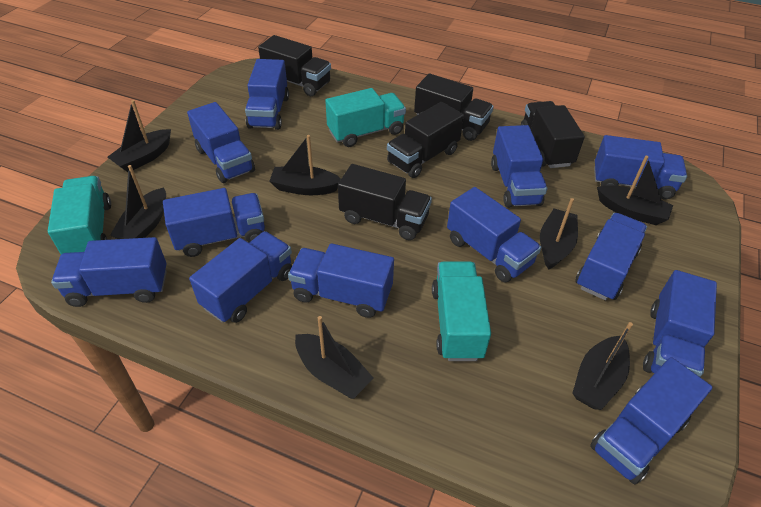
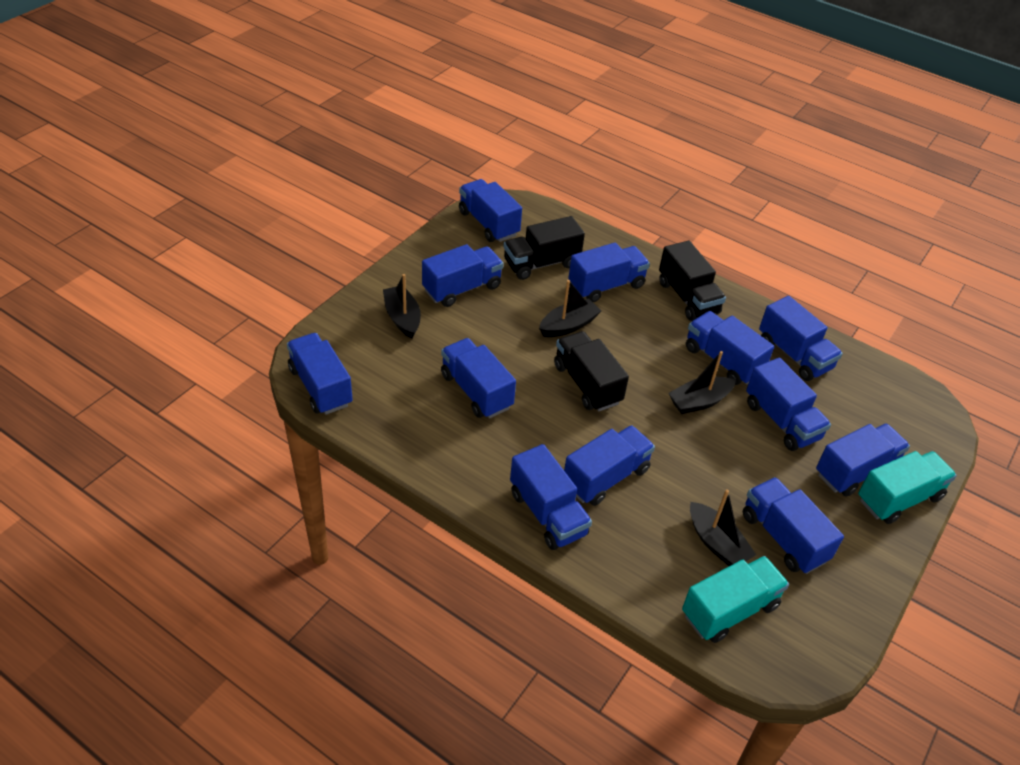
black boat: [107,100,171,172] [110,165,166,239] [269,135,341,195] [295,316,374,399] [540,198,578,270] [573,322,633,410] [597,156,673,225] = 7 -> [383,274,421,339] [539,280,601,337] [668,351,736,414] [690,490,756,566] = 4
black truck: [258,35,331,96] [338,164,432,240] [387,102,464,178] [414,74,494,141] [521,101,585,168] = 5 -> [503,216,585,280] [554,331,629,411] [659,241,726,321] = 3
turquoise truck: [48,176,111,254] [325,88,406,147] [432,261,491,361] = 3 -> [682,556,789,643] [858,451,957,524] = 2

